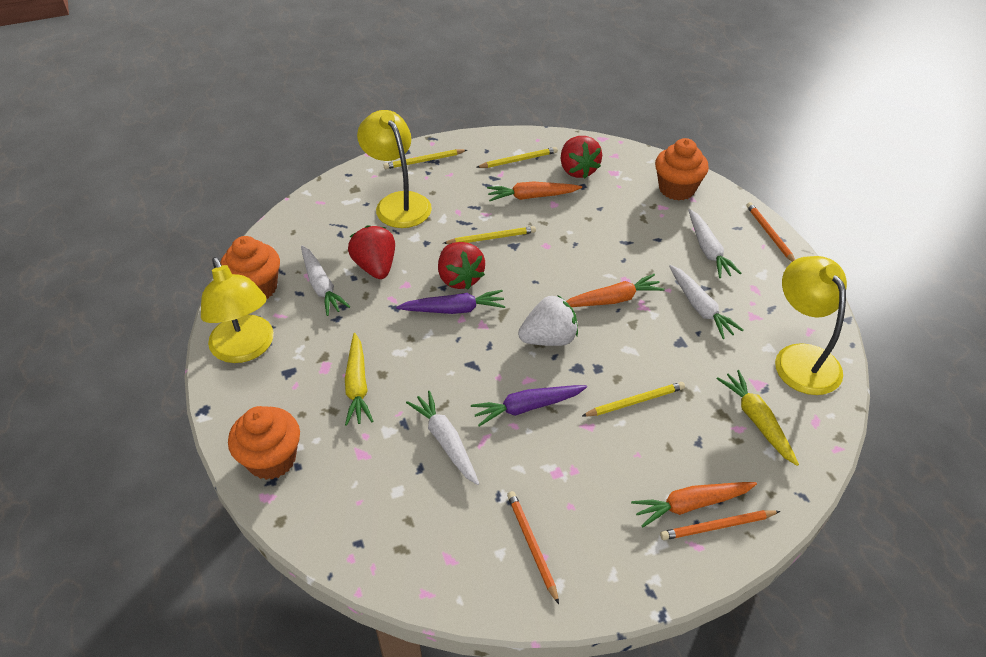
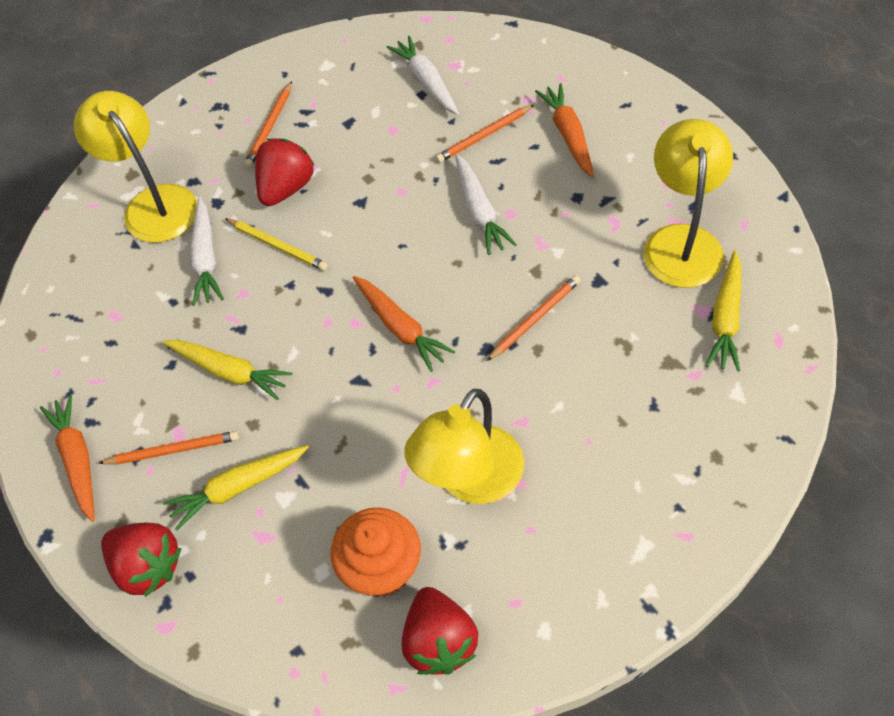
orange cupcake: [220,236,280,299] [228,406,300,480] [655,138,709,200] = 3 -> [331,508,421,597] = 1
orange pencil: [507,491,559,604] [660,510,780,540] [746,202,795,262] = 3 -> [98,431,239,464] [244,81,292,168] [436,104,535,163] [487,275,581,361] = 4
purple carrot: [396,290,505,314] [471,385,587,427] = 2 -> none = 0
white carrot: [301,246,350,316] [406,391,479,485] [669,265,743,339] [688,209,741,278] = 4 -> [190,198,224,306] [386,36,459,115] [455,154,517,255] = 3
white strawberry: [518,295,578,346] = 1 -> none = 0
yellow carrot: [345,333,373,426] [717,370,799,466] = 2 -> [162,340,293,400] [163,445,309,531] [705,251,742,372] = 3
yellow pencil: [383,149,467,169] [443,226,536,244] [476,147,558,168] [582,382,685,417] = 4 -> [225,218,328,271] = 1

